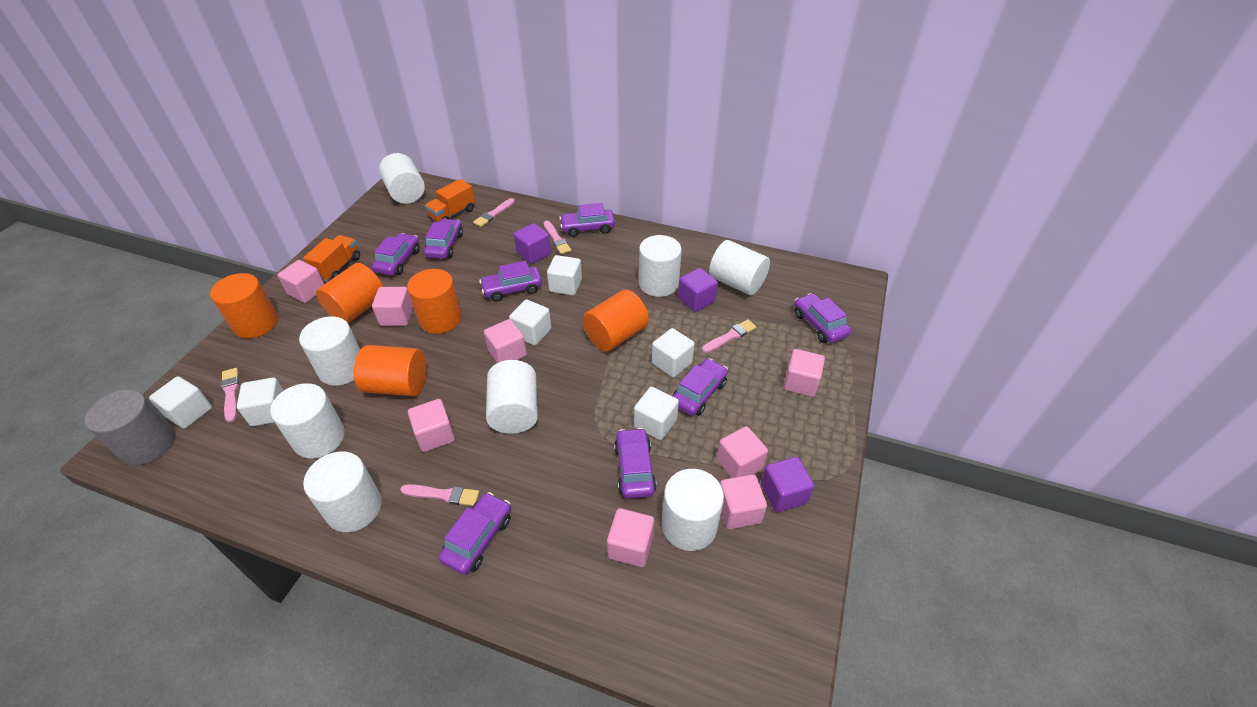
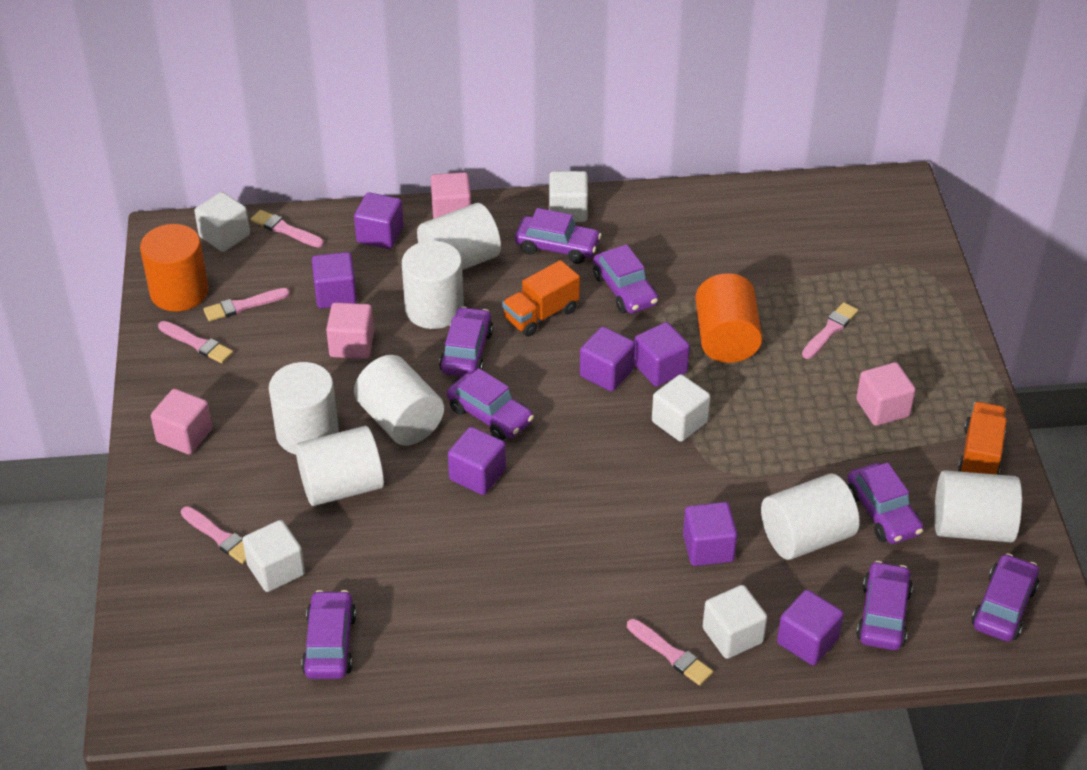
grey cylinder: [85,390,175,465] = 1 -> none = 0
orange cylinder: [210,273,278,338] [316,263,383,323] [354,345,426,396] [407,269,462,334] [582,290,649,352] = 5 -> [140,224,208,312] [695,273,762,363] = 2
pink brush: [221,368,239,423] [400,484,479,506] [473,198,515,227] [544,221,571,254] [702,319,756,353] = 5 -> [158,321,233,363] [181,506,246,564] [203,288,290,321] [250,210,324,248] [627,619,713,686] [802,302,858,359] = 6
pink cube: [277,260,324,303] [372,287,413,326] [408,399,455,452] [484,319,527,363] [607,508,654,567] [717,426,768,478] [720,474,767,529] [783,349,825,397] = 8 -> [151,389,212,455] [326,303,374,359] [430,172,471,219] [856,362,916,426] = 4
purple cube: [514,223,551,264] [678,268,718,312] [761,457,814,513] = 3 -> [312,252,357,308] [354,192,403,249] [448,427,506,495] [580,327,635,391] [634,322,690,387] [683,502,737,566] [777,590,844,665] = 7
white cube: [149,376,212,429] [237,378,284,426] [509,299,551,346] [547,255,582,295] [634,387,679,440] [652,328,695,377] = 6 -> [194,192,250,252] [242,520,305,592] [549,171,588,222] [652,374,711,442] [703,585,767,659] = 5
white cylinder: [270,383,345,458] [299,316,360,386] [303,451,382,532] [379,153,425,204] [486,360,538,434] [639,235,682,297] [662,469,724,551] [709,240,770,295] = 8 -> [269,362,339,455] [295,426,384,506] [354,355,444,446] [402,241,464,329] [417,203,501,270] [761,474,859,560] [934,470,1022,542] = 7

